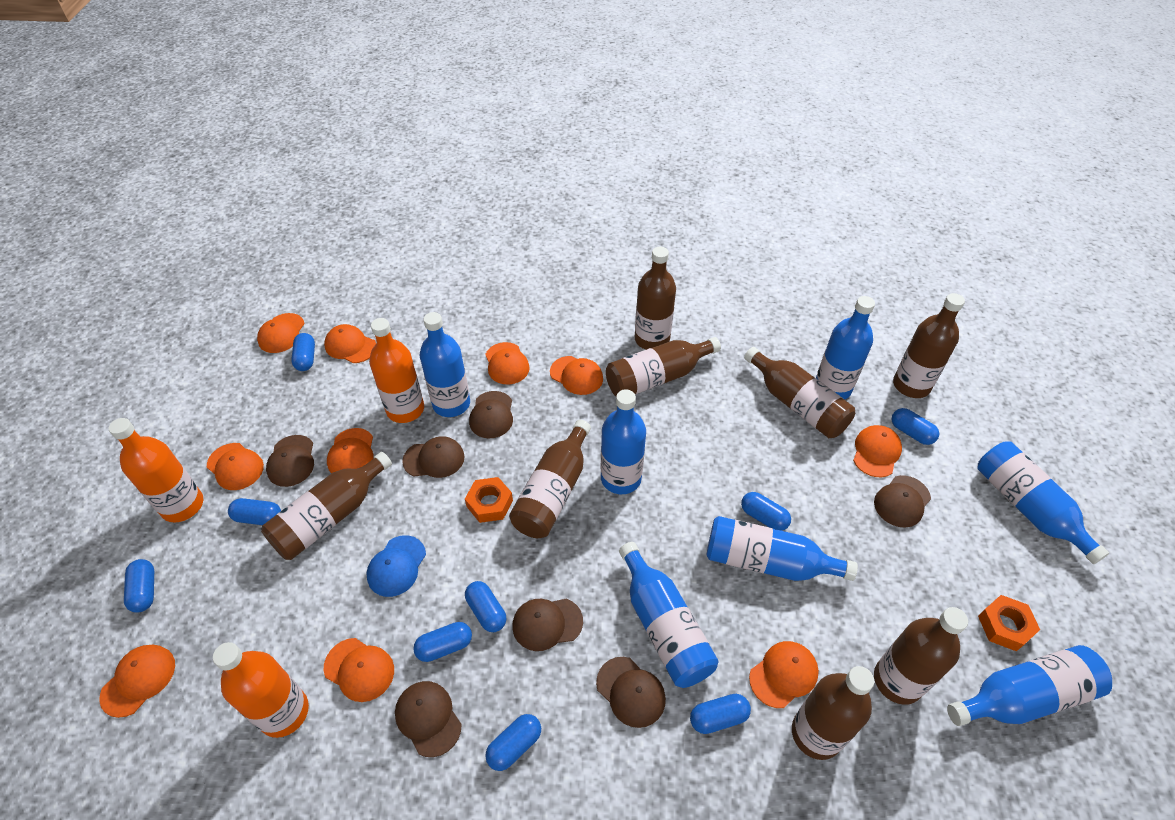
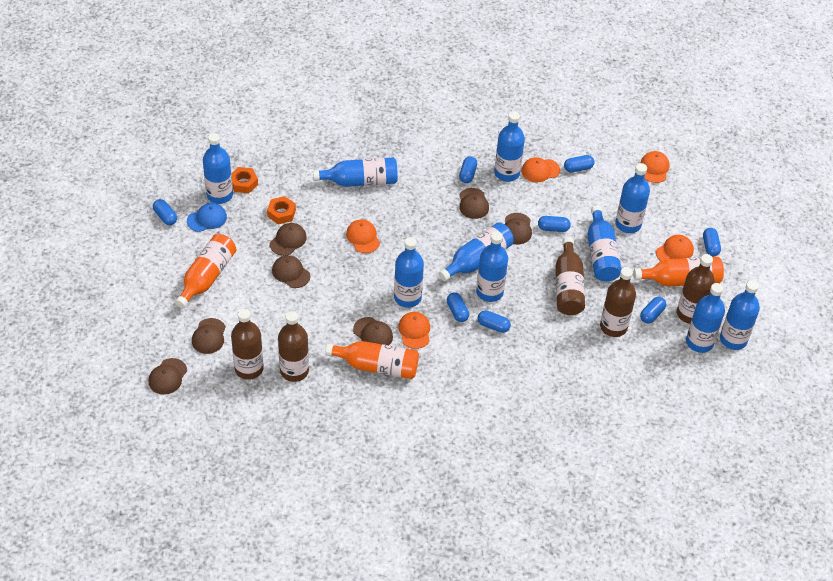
blue bottle: [420,312,470,417] [601,389,646,494] [619,542,719,688] [706,516,858,581] [816,296,875,400] [947,645,1112,726] [977,441,1109,564] = 7 -> [203,133,233,204] [313,157,398,187] [394,237,424,308] [438,222,514,282] [476,232,508,302] [494,112,525,182] [587,205,621,282] [615,163,650,233] [686,283,725,353] [720,280,760,350] = 10
blue capsule: [124,559,154,613] [228,498,281,525] [291,333,315,371] [413,622,472,662] [465,581,506,632] [485,714,541,771] [690,694,751,734] [741,492,791,531] [891,408,939,445] = 9 -> [153,199,177,225] [447,292,469,322] [459,156,477,183] [478,310,511,333] [538,216,571,232] [564,155,595,172] [640,297,666,323] [703,228,721,256] = 8
brown bottle: [261,452,392,560] [509,420,591,538] [606,337,721,396] [635,247,676,350] [744,347,855,438] [792,666,874,760] [874,607,968,705] [893,293,965,398] = 8 -> [231,309,264,380] [278,311,309,382] [556,237,585,315] [600,267,636,337] [677,254,715,324] = 5
orange cap: [99,645,175,718] [207,443,264,490] [257,313,305,353] [324,324,376,363] [324,638,394,702] [327,428,374,473] [485,342,530,384] [550,356,603,395] [749,641,819,708] [853,425,902,477] = 10 -> [346,219,380,253] [398,312,430,349] [522,157,560,182] [641,151,669,183] [656,235,694,261] = 5

